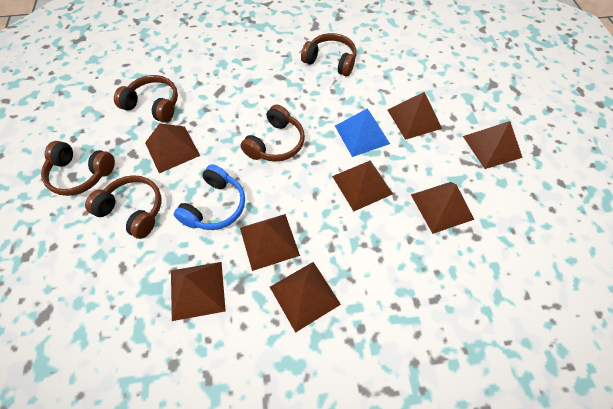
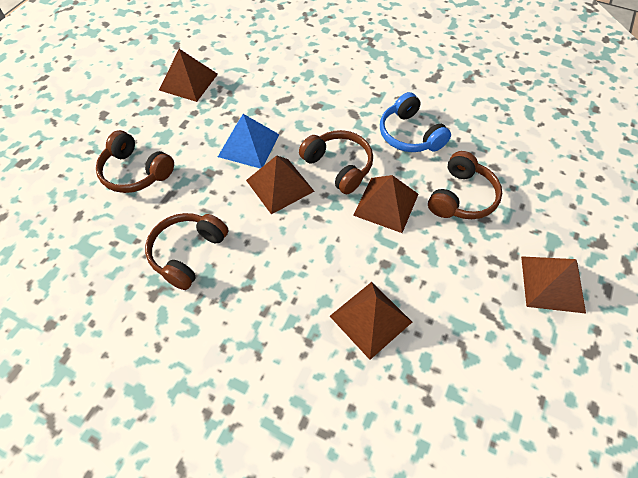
brown headphones: [41,141,115,196] [85,175,161,239] [114,75,178,123] [241,104,305,162] [301,33,357,76] = 5 -> [96,130,174,193] [145,213,228,290] [299,130,373,194] [428,151,502,219] = 4
brown pyramid: [145,123,200,173] [171,262,226,321] [240,214,300,271] [270,262,341,333] [332,160,393,211] [388,92,442,140] [411,182,475,234] [463,121,523,169] = 8 -> [159,49,218,102] [246,155,314,214] [330,282,412,360] [353,175,418,233] [521,256,586,314] = 5

